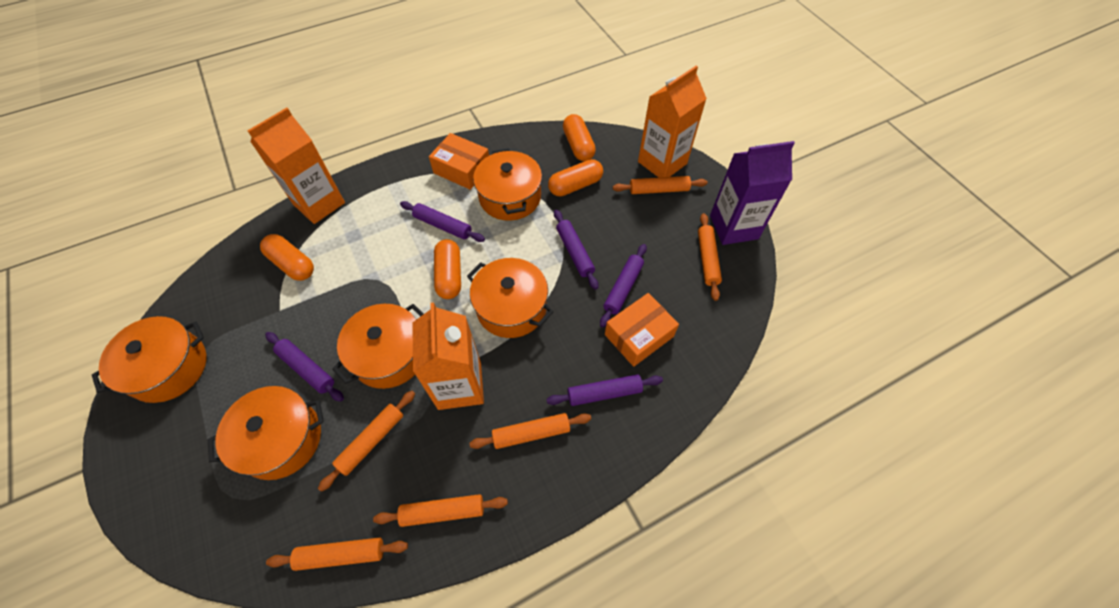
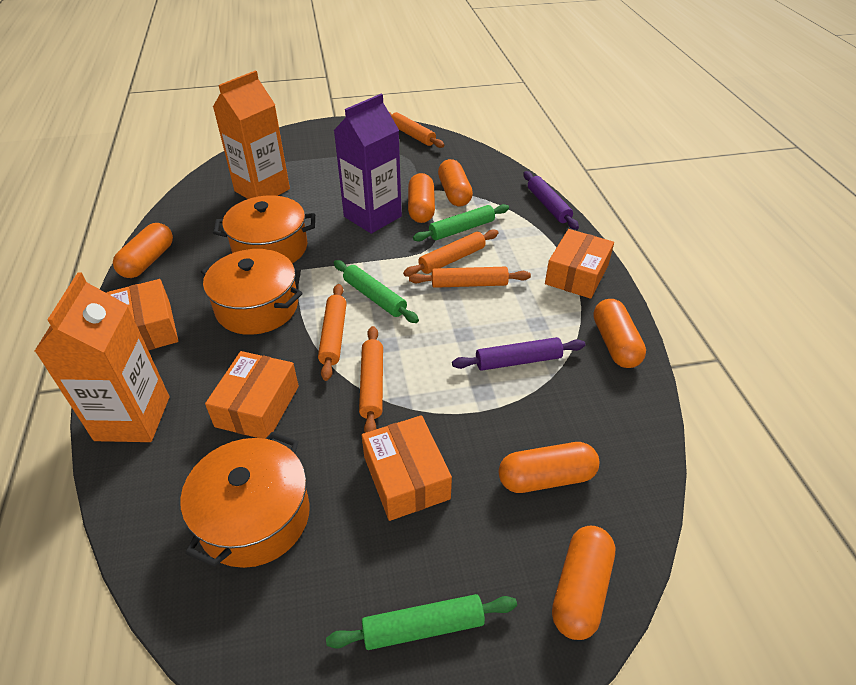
green rolling pin: none = 0 -> [326,594,517,650] [334,260,419,323] [413,204,509,241] = 3
orange box: [429,133,489,190] [605,293,679,367] = 2 -> [106,279,178,351] [205,351,299,439] [362,415,452,521] [545,229,614,299] = 4
orange capsule: [260,234,314,281] [434,239,461,299] [548,159,603,196] [563,114,596,161] = 4 -> [113,223,173,278] [408,173,435,223] [438,159,473,206] [499,442,599,493] [552,526,616,640] [593,299,646,368] = 6
orange carton: [247,108,345,224] [413,302,484,410] [638,66,707,178] = 3 -> [35,273,169,442] [213,70,290,199] = 2
orange pot: [92,316,207,403] [208,386,324,480] [332,304,424,389] [467,258,554,338] [473,148,542,221] = 5 -> [180,432,310,568] [201,249,303,335] [213,195,315,263] = 3
orange rolling pin: [266,538,408,571] [318,391,415,492] [373,494,508,527] [469,413,591,449] [613,176,708,194] [698,213,722,301] = 6 -> [318,284,347,381] [359,326,383,433] [388,111,444,148] [403,229,498,277] [409,267,531,288] = 5
purple rolling pin: [265,332,344,402] [400,201,485,242] [546,374,663,406] [554,210,598,290] [600,244,647,327] = 5 -> [452,337,585,371] [524,171,579,230] = 2

